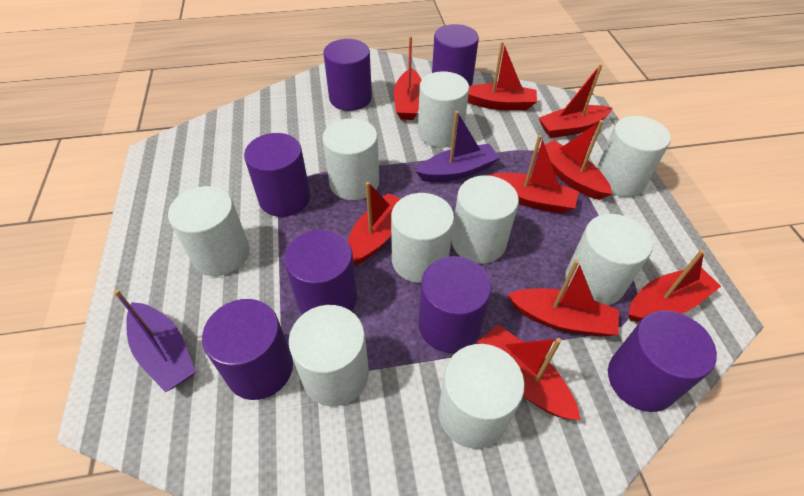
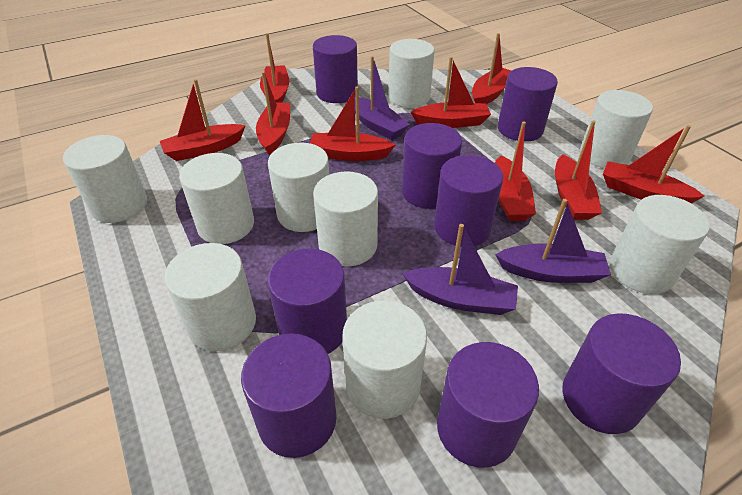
purple boat: [114,290,196,392] [416,111,500,182] = 2 -> [355,56,410,140] [403,224,518,315] [495,199,611,283] = 3
purple cylinder: [202,299,293,400] [244,133,311,217] [285,230,357,315] [323,39,372,111] [418,256,492,353] [432,24,479,86] [608,310,717,412] = 7 -> [241,333,337,458] [267,249,347,354] [313,35,358,103] [402,123,462,209] [434,155,503,247] [437,342,539,468] [498,67,558,142] [562,313,681,434] = 8

